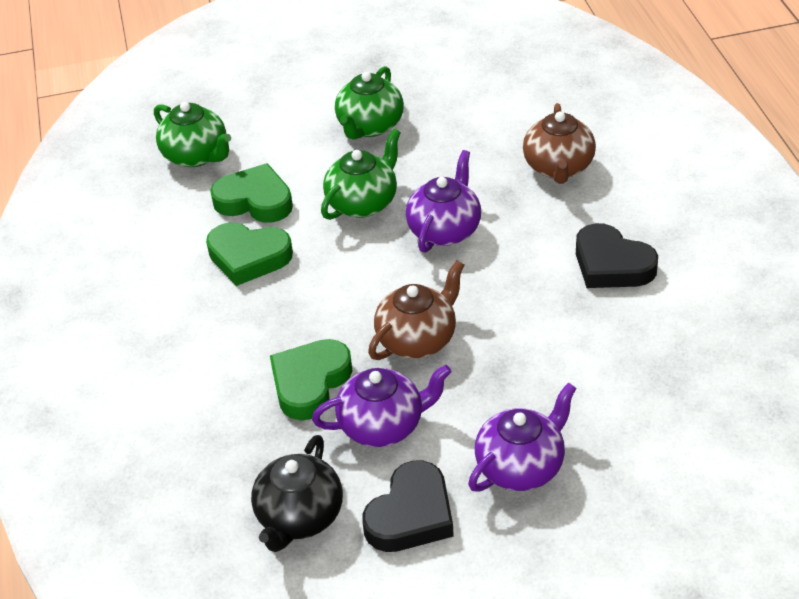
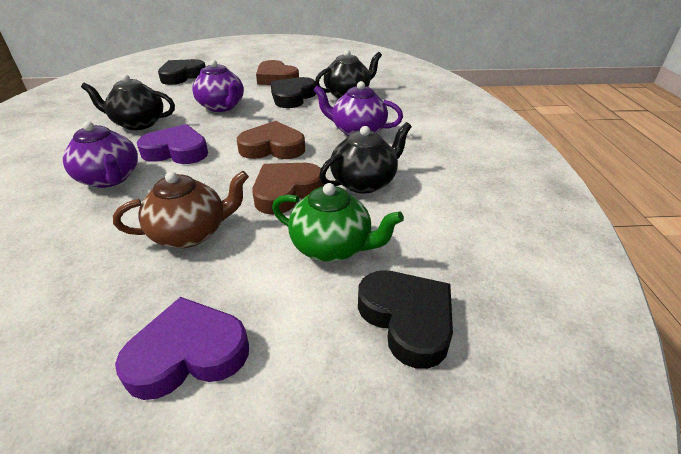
black heart: [362,460,454,552] [576,223,658,288] = 2 -> [158,59,206,85] [270,77,316,108] [358,270,453,369] = 3
black teapot: [251,435,343,552] = 1 -> [81,74,175,130] [315,50,382,99] [319,122,411,193] = 3
brown heart: none = 0 -> [237,121,305,159] [252,163,324,215] [256,60,299,85] = 3
brown teapot: [368,260,464,360] [523,103,596,184] = 2 -> [113,171,249,248] = 1
green heart: [206,223,293,286] [210,163,293,223] [270,339,352,420] = 3 -> none = 0
green teapot: [154,102,231,167] [321,129,401,220] [335,66,404,140] = 3 -> [272,183,404,262] = 1
purple heart: none = 0 -> [115,297,249,400] [137,124,208,164] = 2

